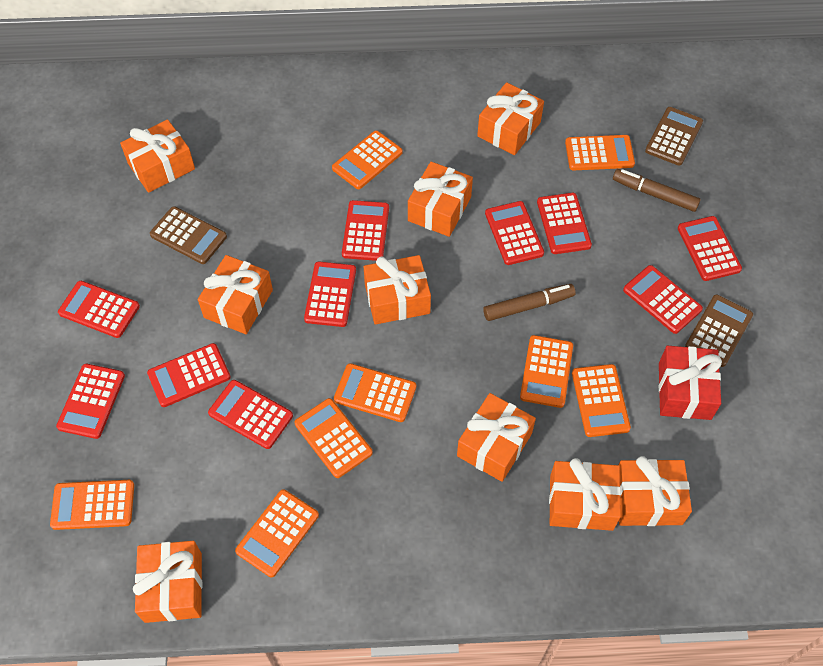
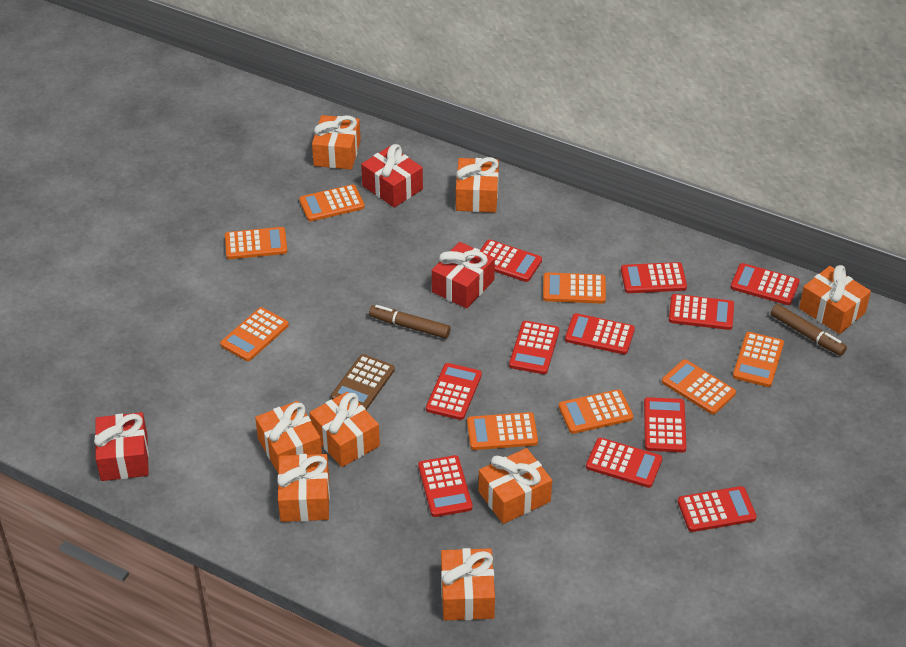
brown calculator: [150,206,227,264] [645,107,703,166] [685,295,753,367] = 3 -> [331,354,395,410] = 1
orange gift: [120,120,195,193] [133,541,202,623] [198,255,273,334] [364,255,431,325] [408,162,473,237] [457,393,536,482] [477,82,544,155] [549,458,621,531] [619,456,692,526] = 9 -> [255,401,322,474] [277,454,330,522] [309,392,380,467] [312,115,361,170] [441,548,495,620] [456,157,499,213] [479,448,552,524] [799,265,871,334] = 8
red calculator: [56,364,125,439] [58,281,140,338] [147,343,231,407] [208,380,293,449] [304,262,356,327] [342,200,389,261] [485,201,544,265] [537,193,592,254] [623,265,703,334] [678,216,742,281] = 10 -> [418,455,473,517] [426,363,482,420] [480,240,542,282] [509,321,559,374] [565,313,635,354] [586,438,662,488] [621,262,687,293] [644,397,686,452] [669,294,734,330] [678,486,757,532] [730,263,800,305] = 11
red gift: [659,346,722,420] = 1 -> [94,412,149,481] [361,144,423,208] [432,242,495,309] = 3

